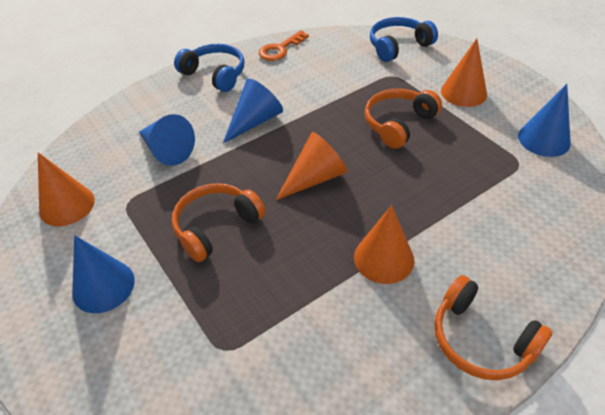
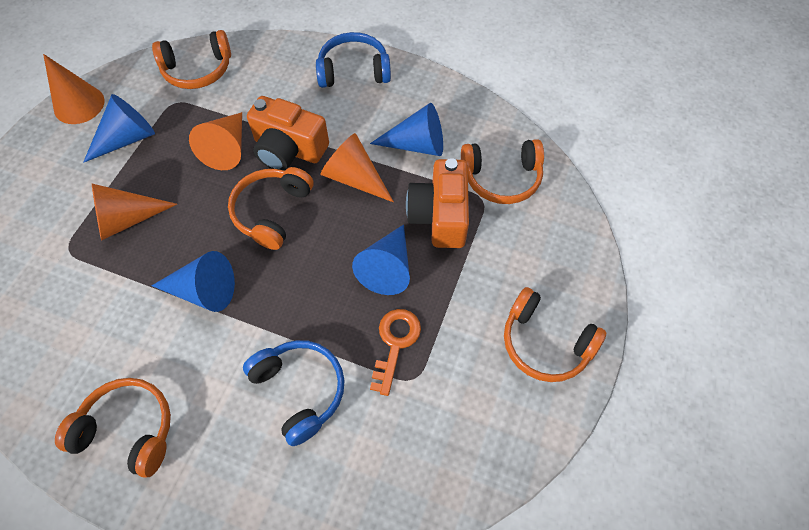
orange camera: none = 0 -> [247,96,329,171] [406,158,469,248] = 2
orange headphones: [172,183,266,262] [365,89,442,149] [434,275,552,380] = 3 -> [55,378,171,478] [152,30,231,89] [228,167,314,250] [461,139,544,204] [504,287,607,382] = 5

